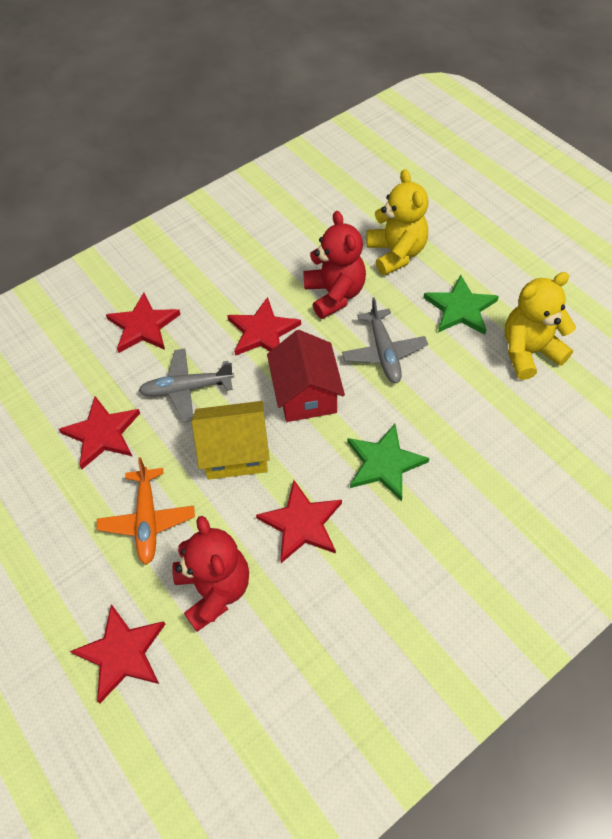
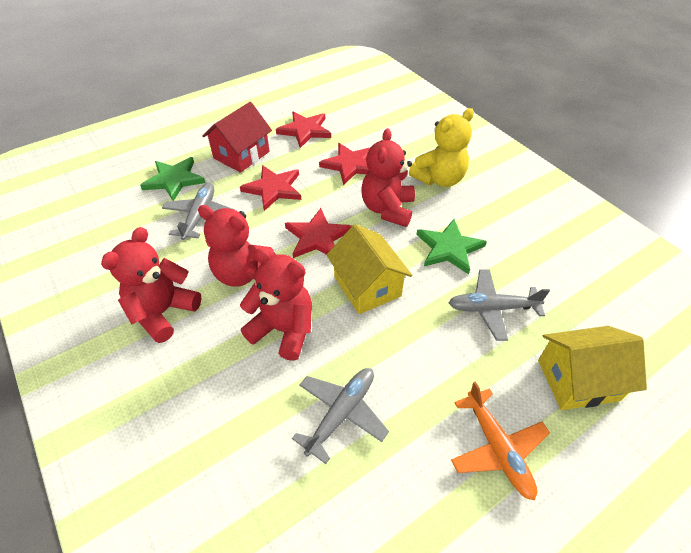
grey plane: [139,349,234,422] [342,297,428,383] = 2 -> [162,183,235,240] [292,368,389,464] [449,270,550,341] = 3
red star: [59,396,140,469] [70,604,165,703] [106,293,181,353] [227,297,301,356] [256,480,342,563] = 5 -> [240,165,301,211] [276,111,331,148] [285,208,352,258] [319,143,371,185] = 4
red teddy bear: [172,516,249,632] [303,211,366,319] = 2 -> [101,227,201,343] [198,205,276,287] [240,248,312,361] [361,128,415,227] = 4
yellow house: [192,401,270,479] = 1 -> [327,224,412,314] [538,326,647,410] = 2
yellow teddy bear: [366,169,429,276] [505,272,576,380] = 2 -> [409,108,474,187] = 1

